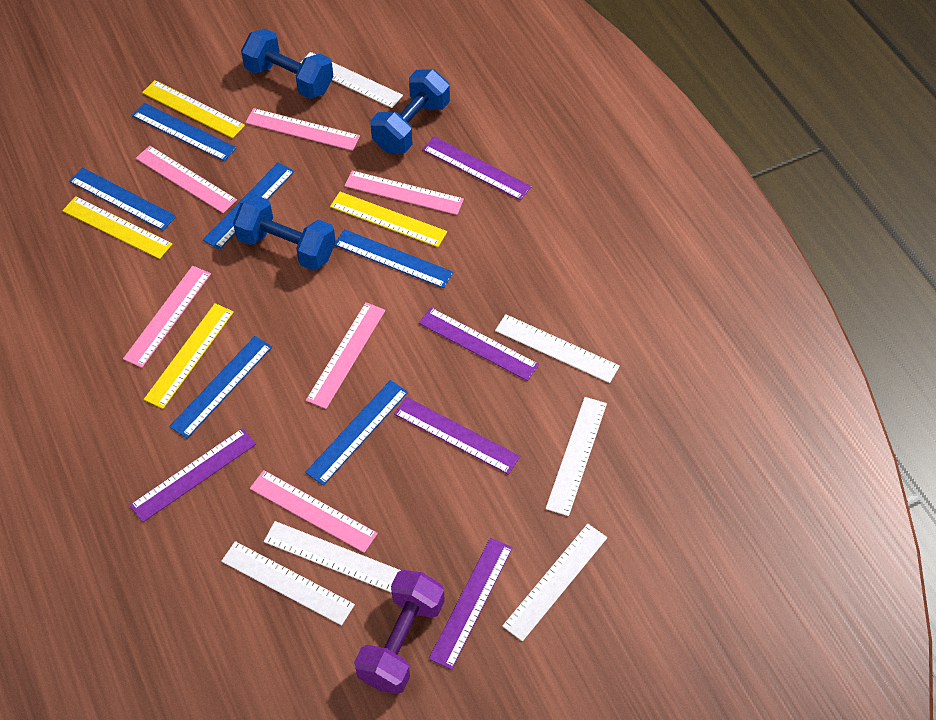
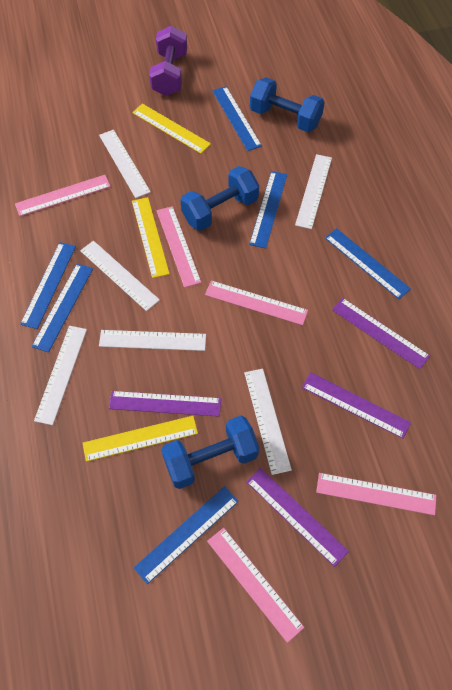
pink ruler: [123,266,211,368] [136,146,237,213] [245,108,360,151] [250,470,378,553] [306,302,386,409] [345,171,464,215] = 6 -> [15,175,111,216] [157,206,201,288] [205,280,308,325] [207,528,304,643] [316,473,436,515] = 5
purple ruler: [130,428,256,522] [394,397,520,475] [419,307,539,381] [422,137,532,200] [429,538,513,670] = 5 -> [109,391,221,417] [247,468,349,567] [302,372,411,439] [332,298,430,369] = 4
yellow ruler: [62,196,172,259] [142,80,245,138] [144,303,234,409] [330,192,447,247] = 4 -> [83,416,198,462] [132,104,211,154] [132,197,170,278] = 3

